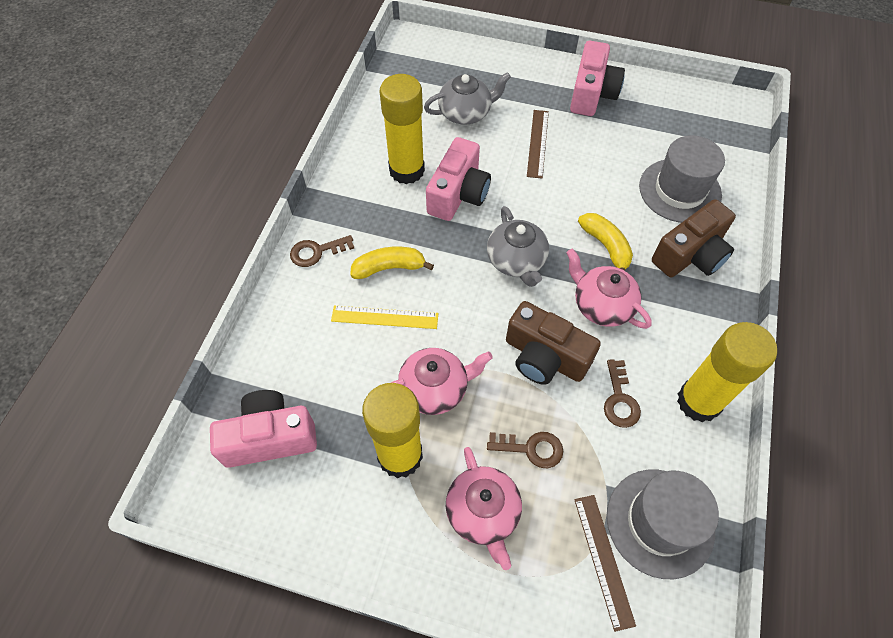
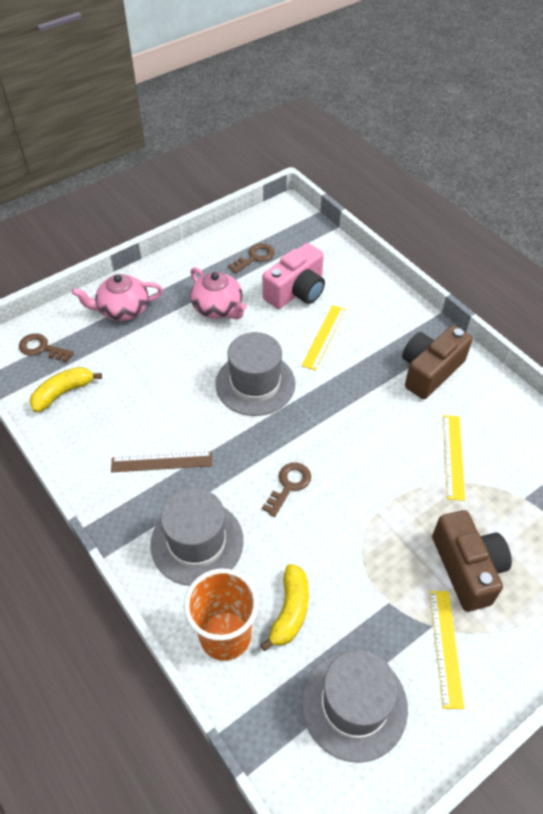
brown ruler: [527,110,549,179] [574,495,636,632] = 2 -> [111,451,212,472] = 1
grey hat: [607,470,719,579] [639,135,725,223] = 2 -> [150,488,244,586] [215,332,295,416] [302,650,408,763] = 3
grey teapot: [424,72,511,124] [487,206,549,287] = 2 -> none = 0
orange cup: none = 0 -> [184,568,259,661] = 1
pink camera: [210,390,317,468] [426,137,491,221] [570,41,625,116] = 3 -> [262,243,325,309] = 1
pink teapot: [391,348,493,415] [446,447,522,570] [566,249,652,329] = 3 -> [72,274,163,321] [190,267,247,319] = 2
yellow glue stick: [362,383,423,478] [380,74,425,184] [677,322,777,422] = 3 -> none = 0
yellow ruler: [331,306,438,329] = 1 -> [301,305,346,371] [430,591,464,709] [443,415,465,501] = 3

